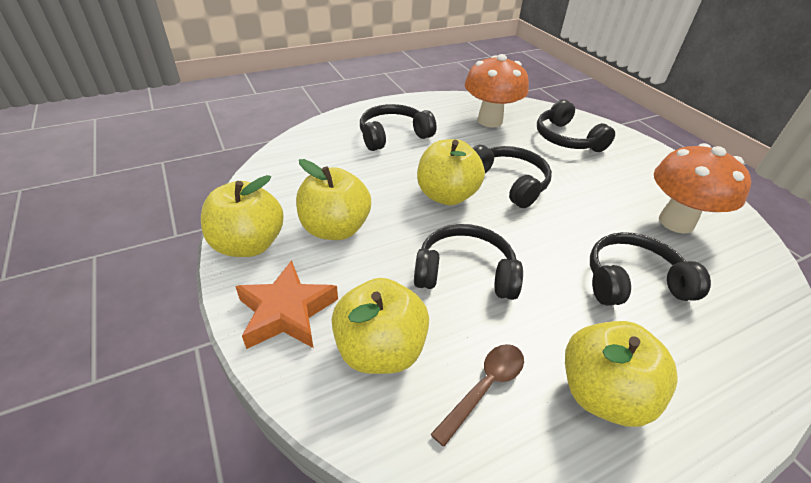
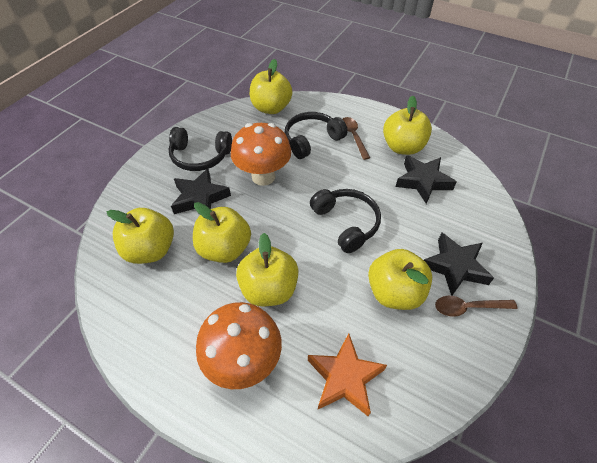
black headphones: [360,104,436,151] [414,224,523,300] [473,145,552,208] [537,100,615,152] [590,232,711,306] = 5 -> [169,127,232,171] [285,112,348,159] [310,189,381,253] = 3
black star: none = 0 -> [171,168,231,214] [396,155,457,204] [424,233,494,296] = 3
brown spoon: [430,344,524,447] = 1 -> [343,117,370,160] [435,296,518,317] = 2
yellow apple: [201,175,283,257] [296,159,371,240] [332,278,429,374] [417,139,485,206] [565,321,678,427] = 5 -> [106,208,174,264] [193,202,251,263] [236,233,299,306] [250,59,292,114] [368,249,432,310] [383,96,432,155] = 6

